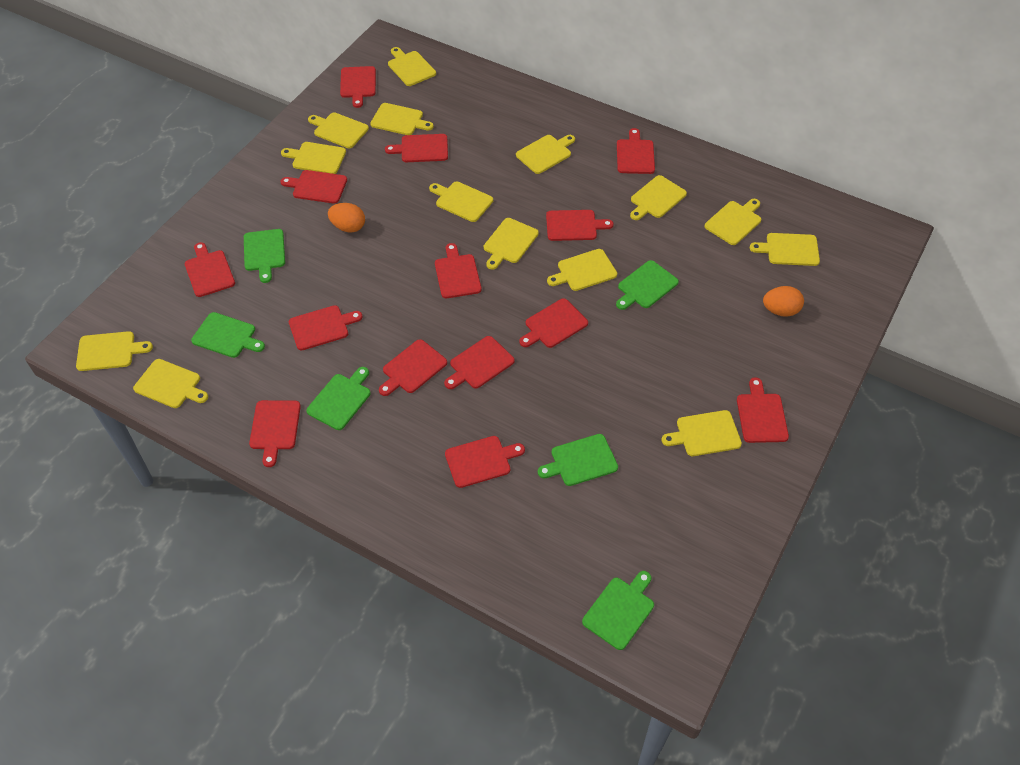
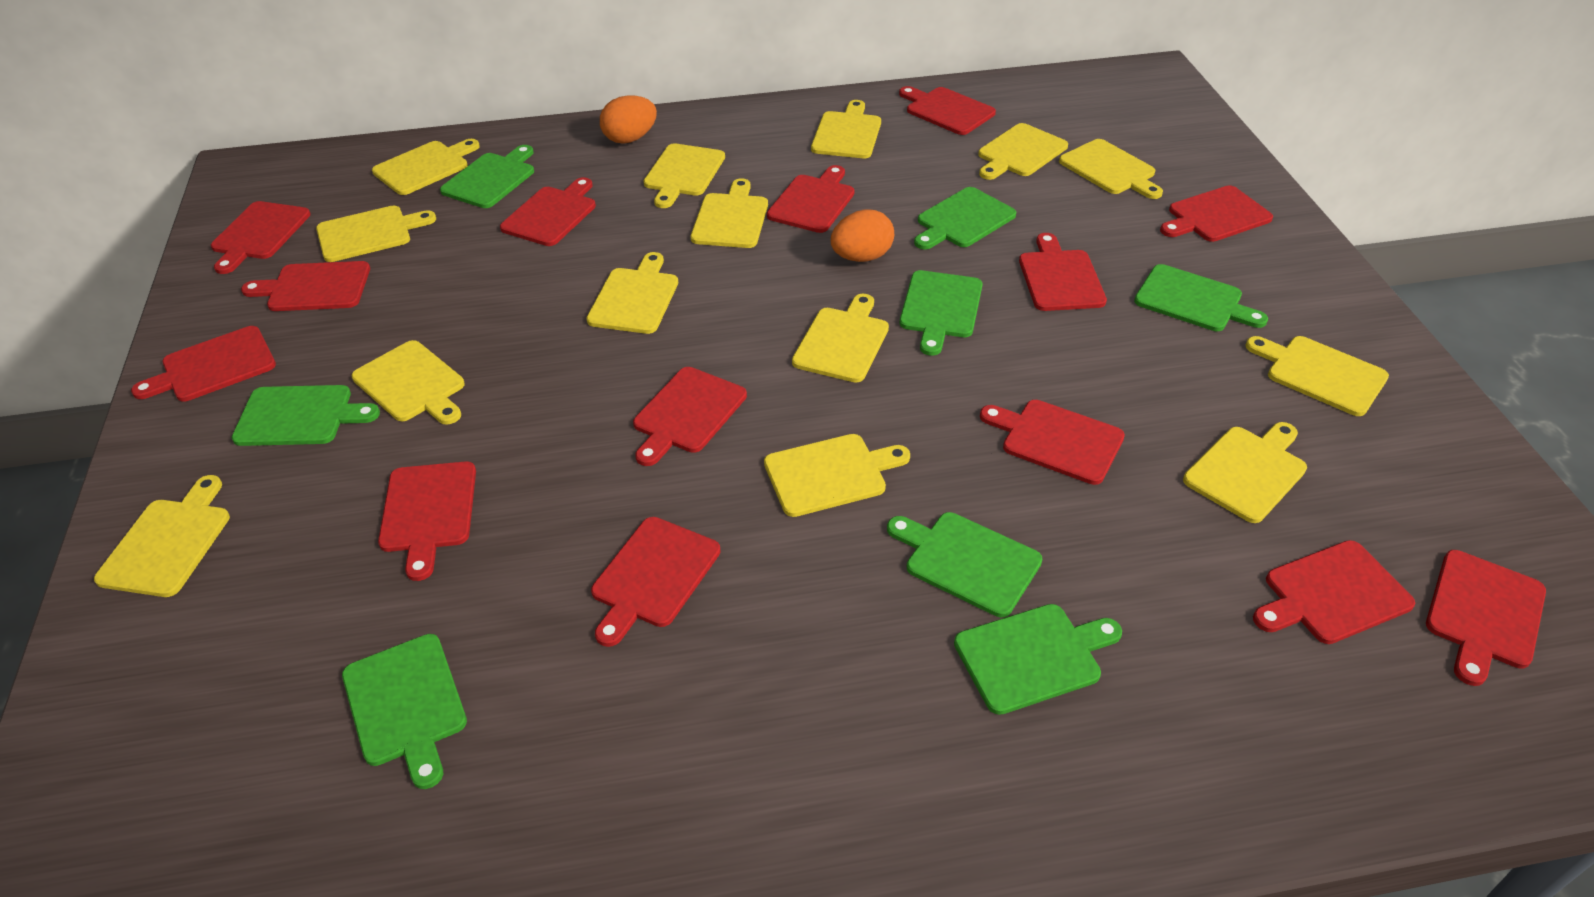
green cutting board: [191,312,265,358] [244,229,285,283] [306,367,370,430] [538,434,618,486] [582,571,654,650] [616,260,679,310] = 6 -> [232,385,380,446] [342,634,467,789] [440,145,534,208] [887,512,1042,617] [900,270,983,356] [914,187,1016,250] [954,604,1122,715] [1134,264,1268,331] = 8

